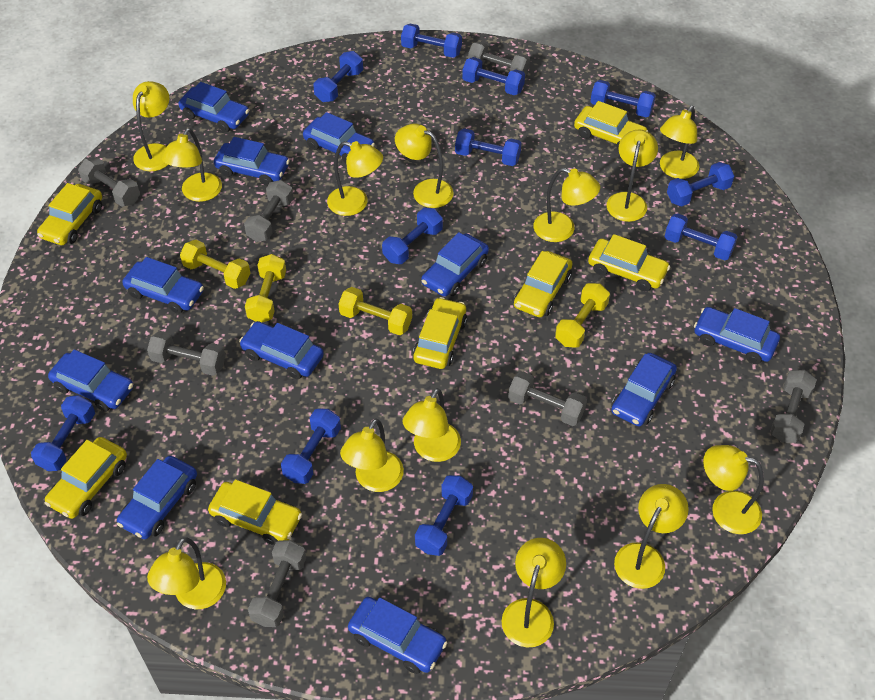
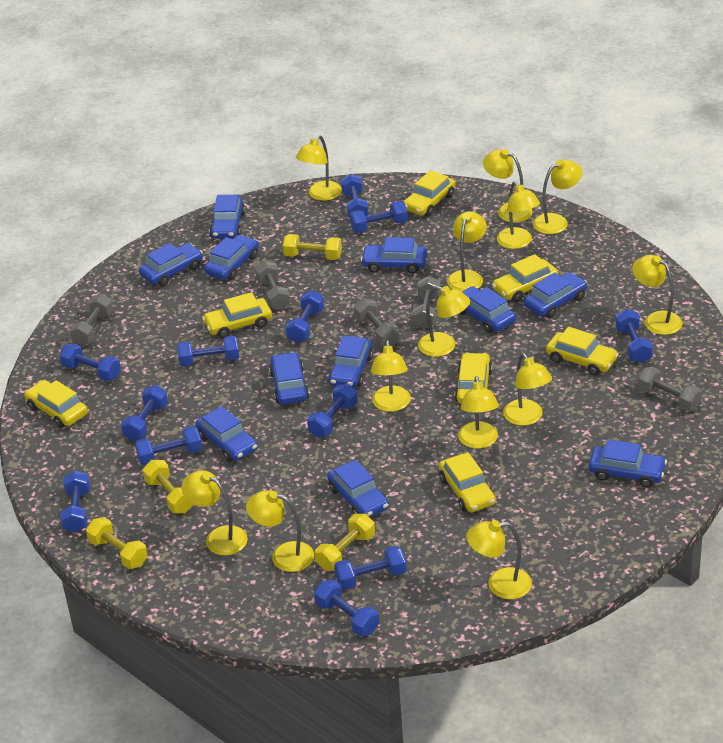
blue dumbbell: [31,395,95,471] [281,409,341,484] [313,51,363,102] [382,208,443,264] [401,24,462,58] [415,475,473,556] [455,128,521,166] [462,57,525,95] [590,80,656,117] [664,213,737,260] [667,162,734,207] = 11 -> [60,343,121,381] [60,470,90,533] [121,385,168,441] [135,426,202,466] [177,336,239,367] [285,290,324,343] [307,383,358,438] [314,579,379,636] [334,545,407,590] [341,174,369,218] [350,201,408,233] [615,309,653,363] = 12
grey dumbbell: [78,157,140,207] [147,331,225,376] [244,180,293,242] [248,540,306,627] [468,41,530,77] [508,371,587,426] [770,370,817,443] = 7 -> [70,294,113,346] [255,261,291,310] [354,298,400,346] [412,276,441,329] [638,367,702,411] = 5

